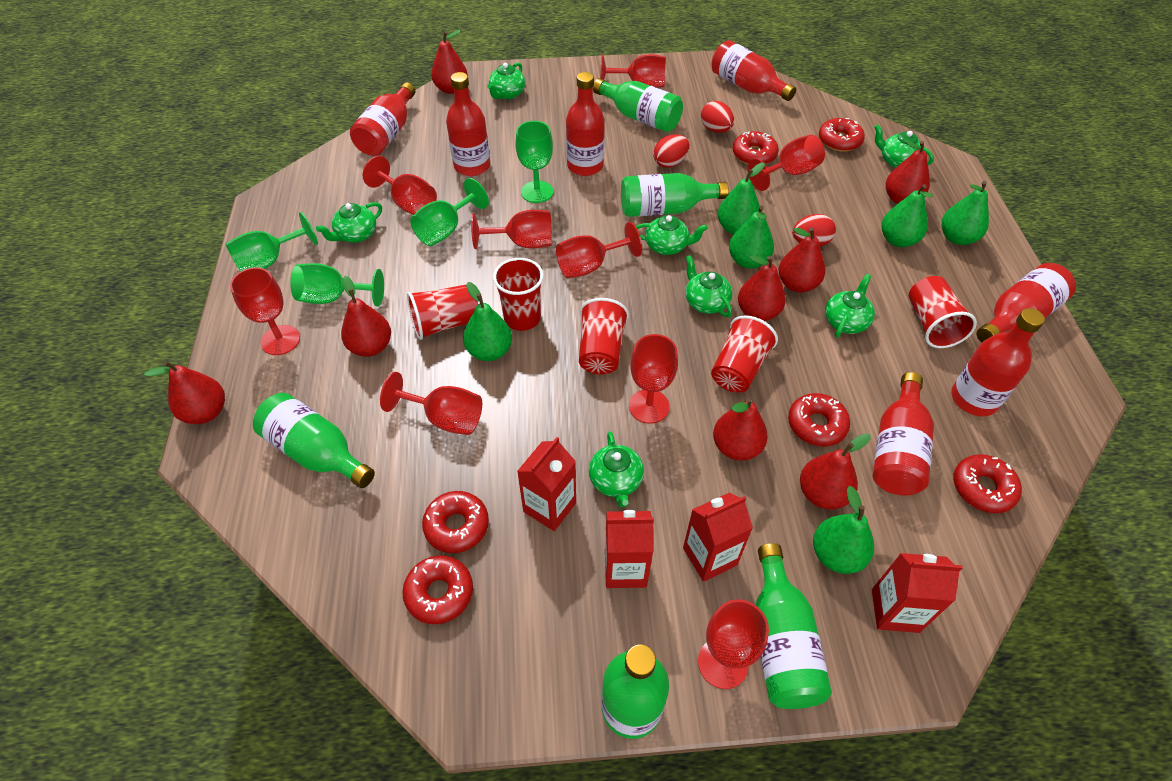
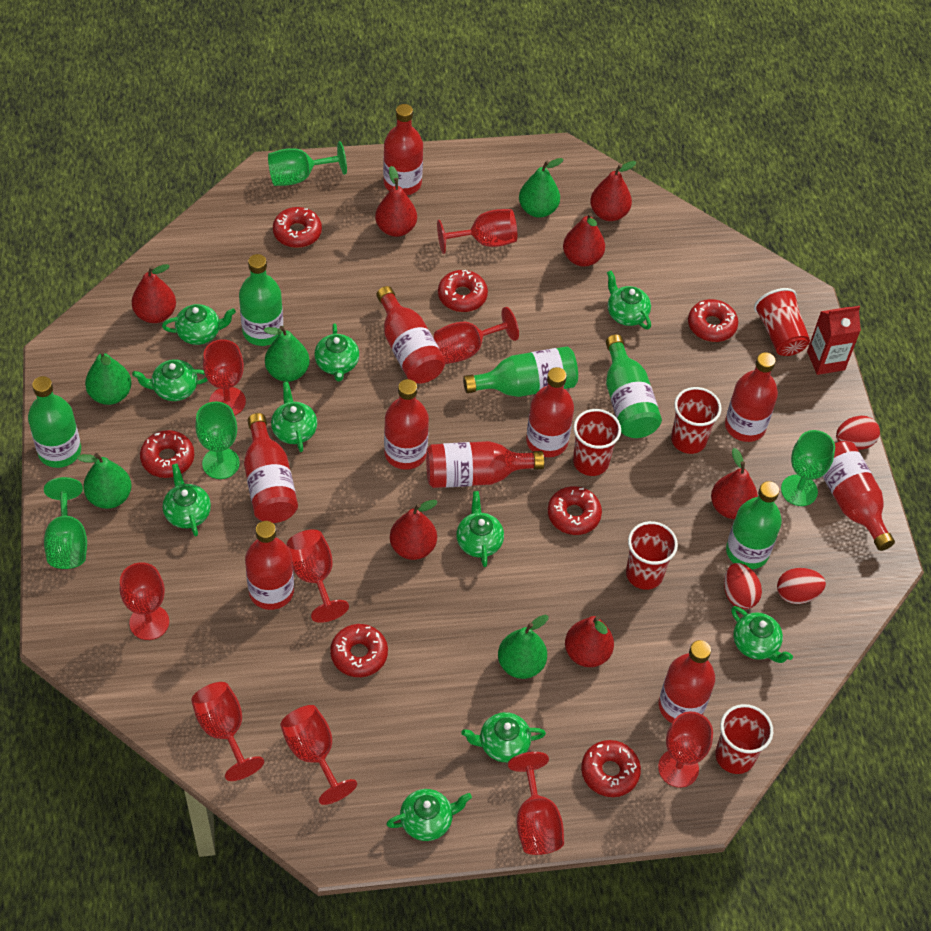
green pear: [463,282,512,361] [718,162,765,235] [729,205,774,269] [813,486,874,574] [881,184,933,247] [942,181,989,245] = 6 -> [77,453,132,509] [85,350,132,405] [264,326,310,382] [498,615,549,679] [519,158,564,218] = 5
green teapot: [316,202,382,243] [487,62,525,99] [589,431,644,507] [636,215,708,255] [685,255,732,317] [825,274,875,337] [874,124,934,168] = 7 -> [132,359,208,401] [162,304,236,345] [163,464,211,536] [271,382,317,452] [314,323,359,382] [386,789,472,841] [456,491,504,567] [461,712,546,762] [607,271,651,329] [731,606,793,663] = 10
red bottle: [350,82,415,156] [446,72,490,176] [566,72,605,176] [712,40,796,101] [873,372,934,496] [951,308,1045,416] [976,263,1076,342] = 7 -> [244,413,298,523] [245,521,294,610] [376,286,445,383] [383,104,423,195] [384,379,429,470] [426,441,544,488] [526,367,574,457] [659,640,715,723] [725,352,778,442] [823,441,895,551] = 10
red carton: [517,437,576,531] [605,510,654,588] [683,493,753,582] [872,553,963,633] = 4 -> [807,306,861,375] = 1
red donut: [402,556,473,624] [422,491,489,553] [733,131,779,164] [788,393,850,447] [819,118,865,152] [953,454,1022,513] = 6 -> [140,430,194,478] [273,207,322,248] [330,624,388,677] [438,270,488,312] [548,486,602,535] [581,740,641,797] [688,299,738,342] = 7
red pear: [144,361,225,424] [341,276,391,357] [431,30,468,94] [713,397,768,461] [738,256,786,321] [778,227,825,293] [800,434,871,510] [886,141,930,204] = 8 -> [132,264,176,323] [375,166,417,237] [390,500,438,560] [563,212,605,266] [565,616,614,667] [590,161,636,221] [711,448,758,519] = 7

